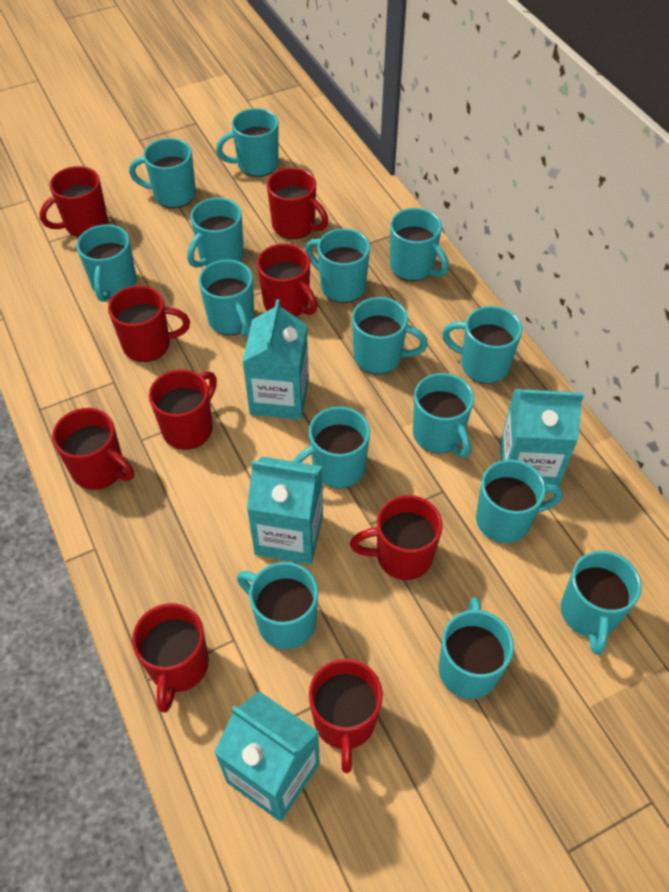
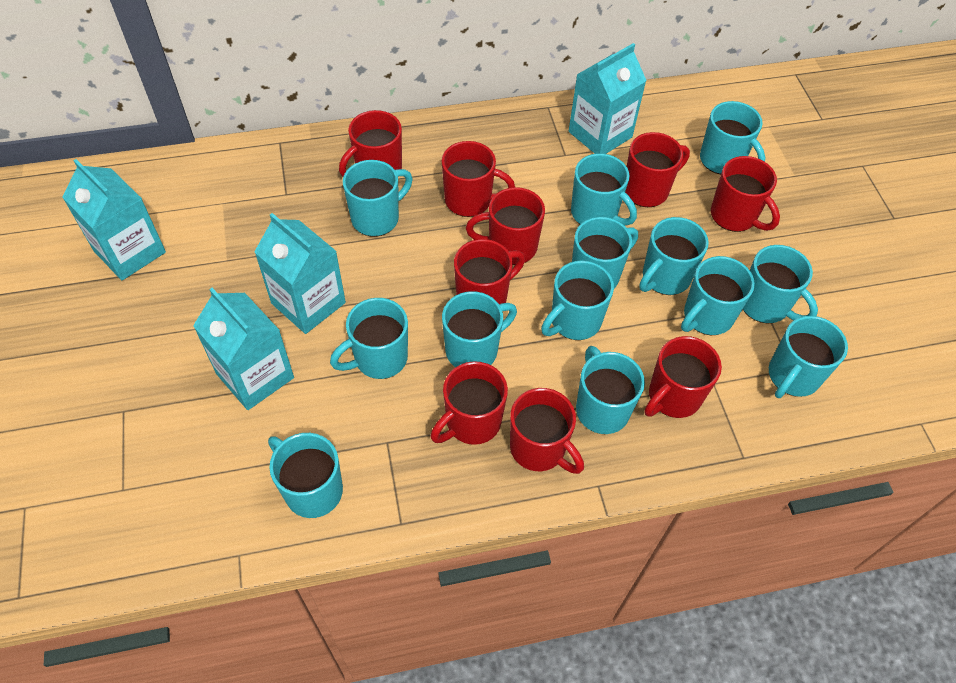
turquoise mug: [76,224,137,302] [129,138,196,208] [187,197,244,268] [199,260,254,337] [216,108,279,177] [237,562,318,649] [293,406,370,488] [305,228,370,303] [352,297,428,374] [390,208,449,281] [413,373,474,458] [438,597,514,699] [442,306,522,384] [476,459,563,543] [561,551,642,655] = 15 -> [268,433,343,518] [330,298,408,379] [343,160,412,237] [442,291,517,367] [541,260,614,340] [571,153,637,226] [572,217,638,288] [576,346,645,434] [639,217,709,295] [681,256,755,335] [700,101,765,174] [743,245,818,323] [769,316,848,398] = 13

